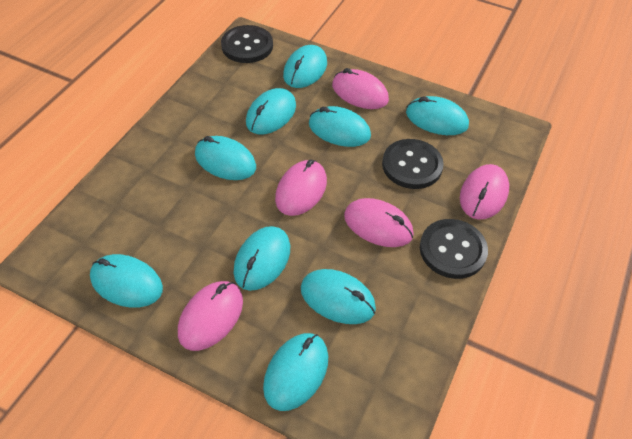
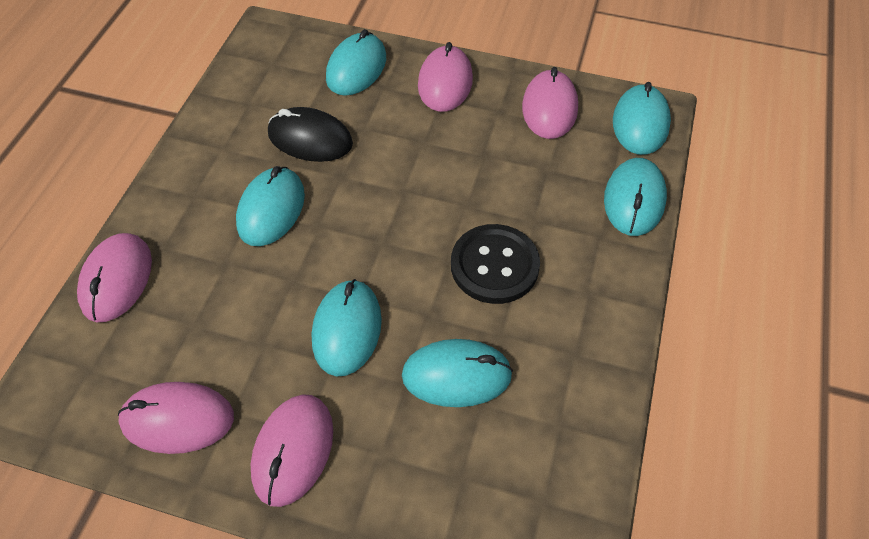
black button: [221,25,273,63] [382,139,444,189] [420,219,488,279] = 3 -> [451,224,540,304] = 1
black mouse: none = 0 -> [268,107,353,162] = 1
turquoise mouse: [90,254,163,308] [195,136,256,180] [234,226,290,291] [246,88,296,134] [263,333,328,411] [283,45,327,88] [301,269,376,324] [309,106,371,147] [406,96,469,135] = 9 -> [236,166,305,246] [312,279,382,376] [326,29,386,96] [402,339,513,407] [604,158,667,236] [613,82,671,155] = 6

